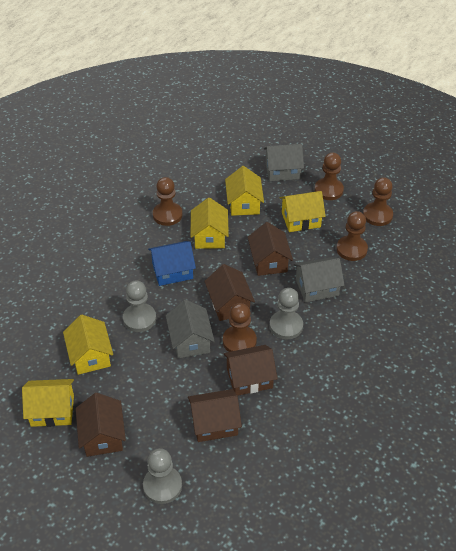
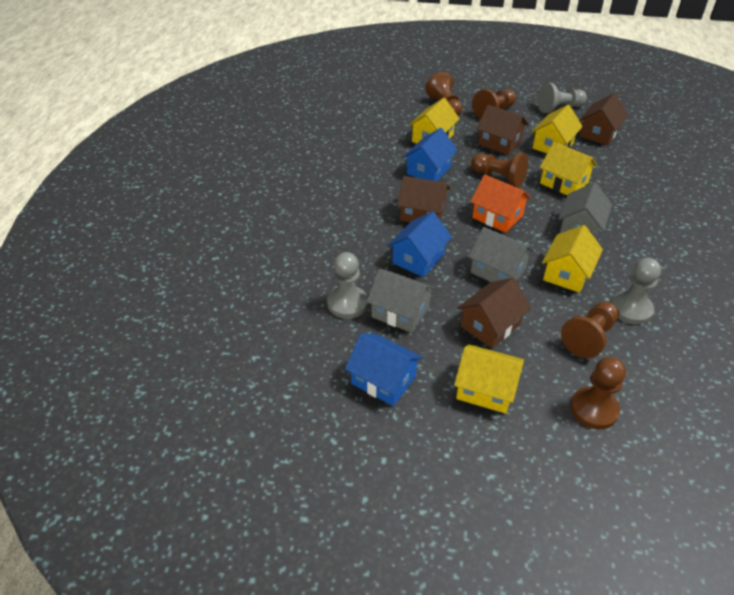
blue house: [148,241,196,286] = 1 -> [345,333,423,406] [387,211,452,277] [403,128,457,181] = 3
brown house: [76,393,126,457] [188,389,242,442] [204,264,255,321] [223,345,278,396] [248,222,293,276] = 5 -> [397,176,450,222] [457,278,531,348] [476,105,528,155] [579,93,628,145] = 4
orange house: none = 0 -> [470,175,531,233] = 1

